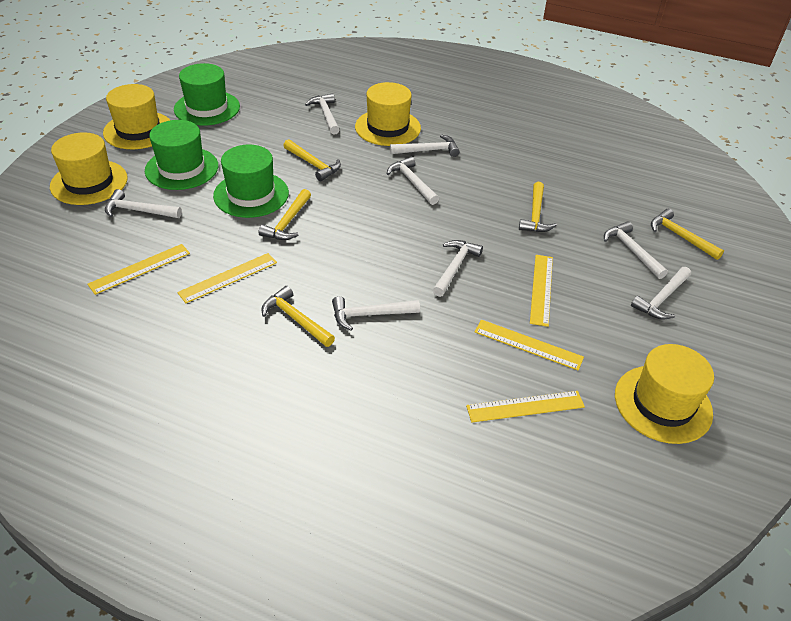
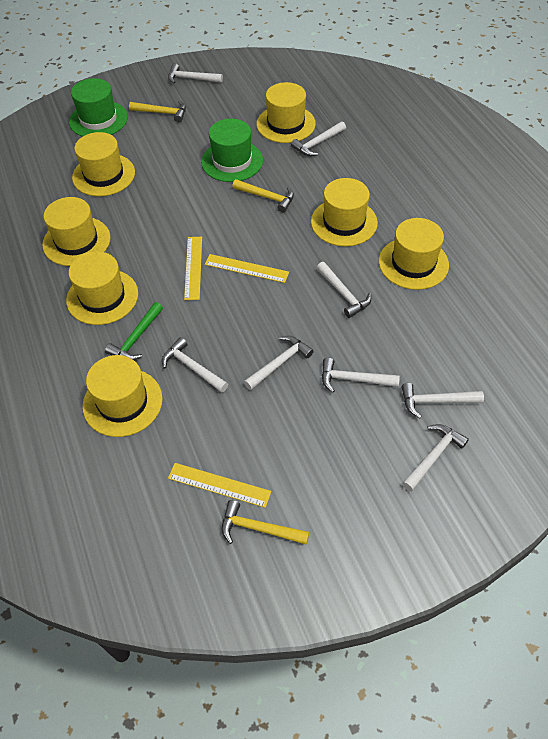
green hammer: none = 0 -> [105,302,163,360] = 1
green hat: [145,120,218,190] [174,63,240,126] [213,145,289,218] = 3 -> [69,78,128,137] [201,119,263,182] = 2
yellow hammer: [259,189,311,240] [262,286,335,347] [283,139,341,181] [519,182,557,232] [651,209,724,260] = 5 -> [129,101,186,122] [222,500,309,545] [232,179,294,213] = 3
yellow hat: [50,132,128,205] [103,84,170,149] [355,82,421,146] [615,344,714,444] = 4 -> [42,197,110,266] [66,251,138,325] [72,132,135,196] [83,355,163,437] [257,82,316,143] [311,178,378,247] [379,218,449,290] = 7
yellow ruler: [87,244,190,295] [177,253,277,303] [466,391,585,422] [475,320,584,371] [530,255,553,327] = 5 -> [168,463,271,508] [184,237,202,300] [205,254,289,283] = 3

